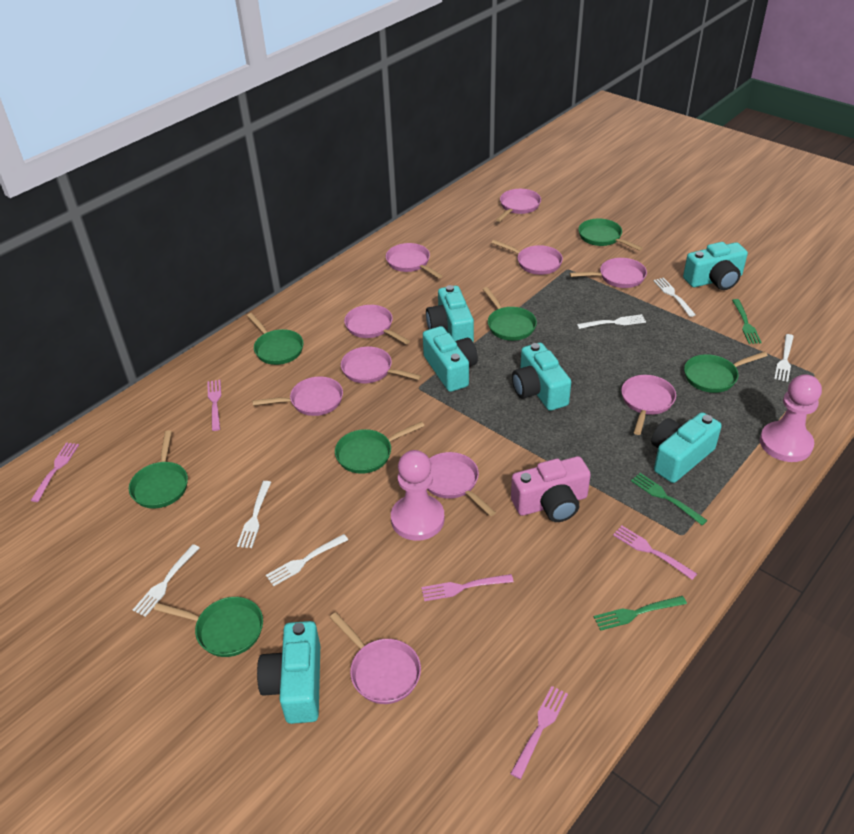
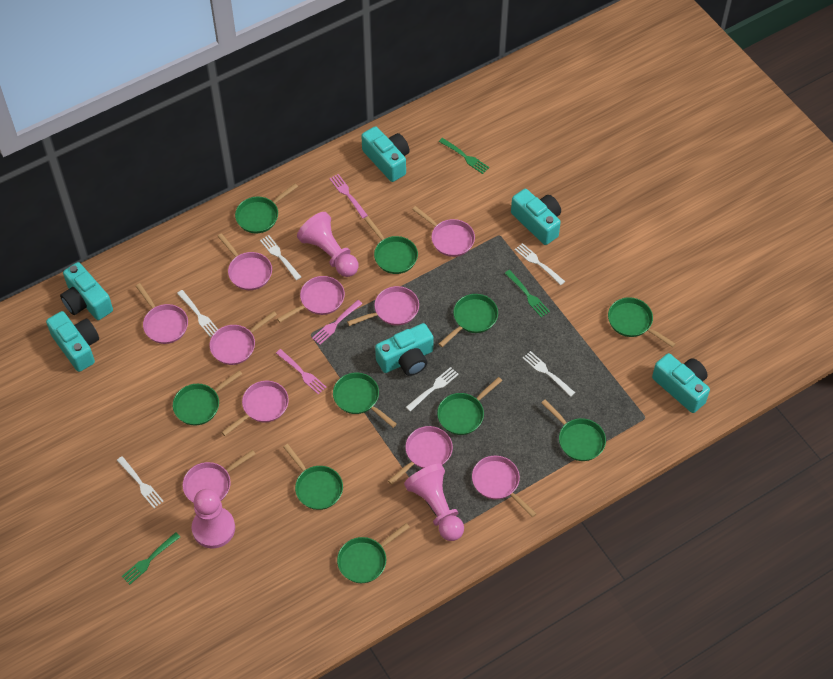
green pan: [129,430,188,508] [154,597,263,657] [247,313,304,365] [335,421,424,474] [483,287,537,341] [578,218,643,251] [684,351,768,393] = 7 -> [173,370,242,426] [235,183,298,233] [283,444,343,510] [333,373,397,428] [337,523,410,583] [364,216,418,274] [437,377,502,435] [439,294,498,347] [541,400,606,461] [608,297,676,347] = 10
pink camera: [511,456,591,522] = 1 -> none = 0
pink fork: [30,442,79,502] [207,380,221,431] [421,574,514,601] [510,686,568,779] [613,526,697,580] = 5 -> [276,349,327,395] [312,300,363,345] [329,174,368,219] = 3
pink pawn: [391,450,445,541] [760,374,822,462] = 2 -> [191,489,235,548] [297,212,359,277] [404,464,464,541] = 3

